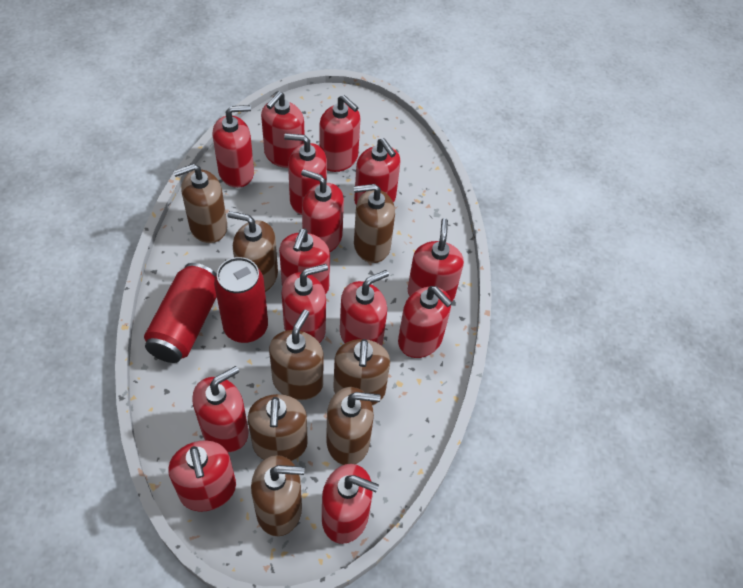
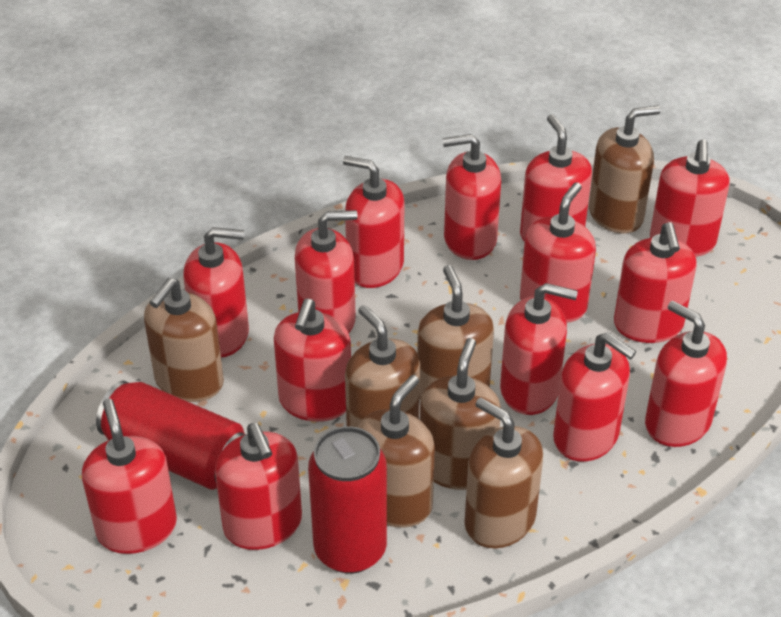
brown soap dispenser: [173,164,227,243] [228,211,278,292] [248,394,308,461] [251,455,305,536] [269,309,324,400] [326,387,381,465] [334,339,390,405] [354,184,395,263] = 8 -> [144,278,224,402] [345,305,420,427] [357,375,435,528] [417,265,494,400] [420,338,501,490] [464,398,543,548] [589,106,661,233] = 7

